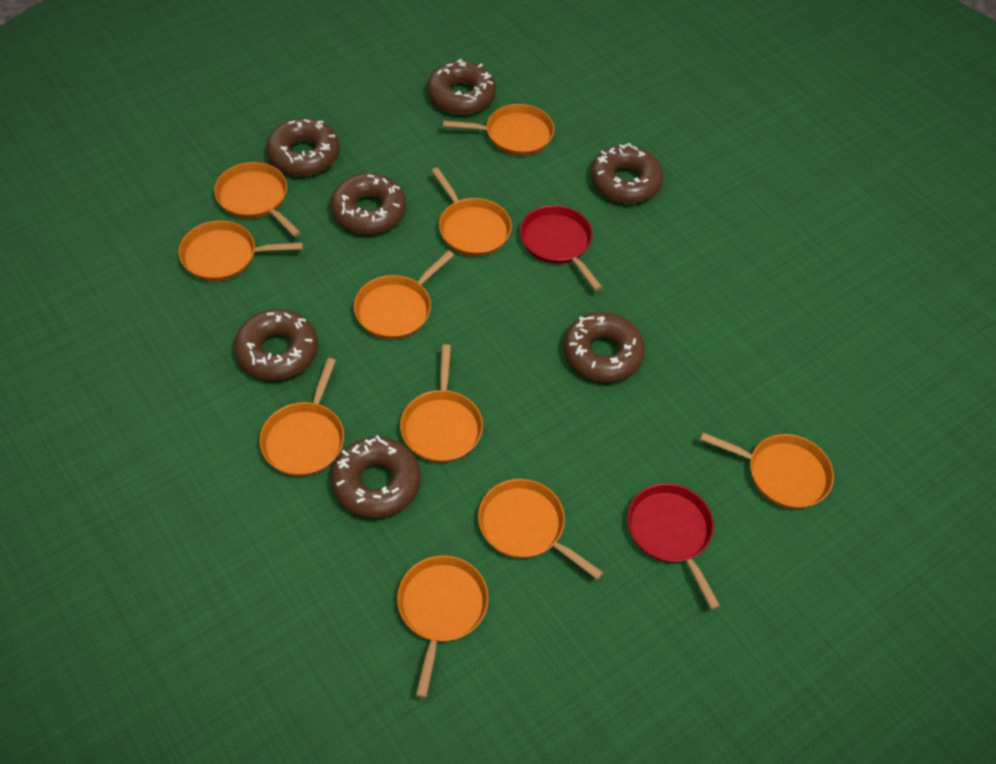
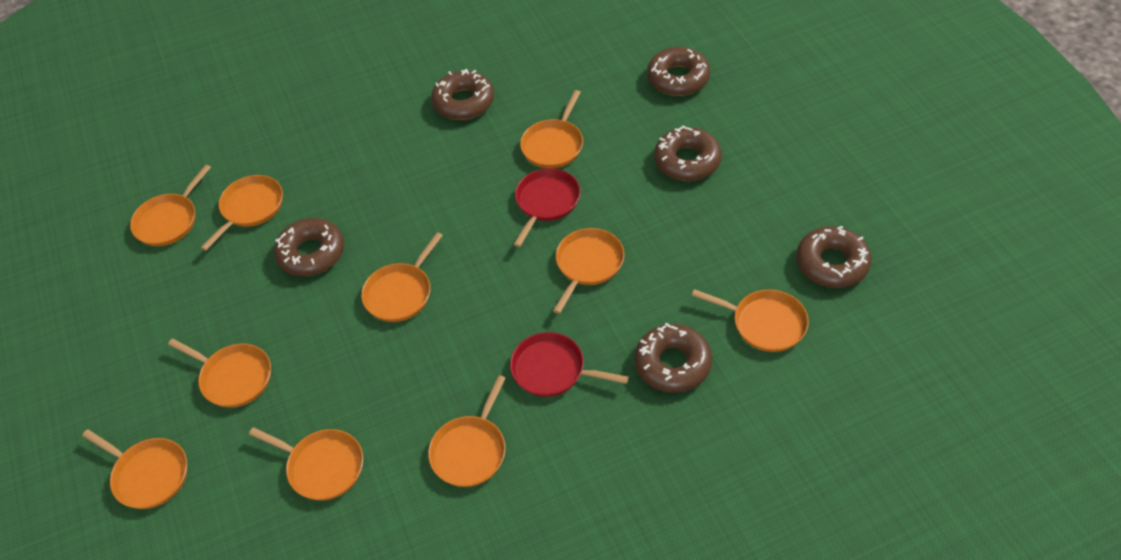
brown donut: [234,309,318,381] [266,118,340,176] [331,173,406,234] [331,435,421,519] [427,59,496,115] [563,312,645,382] [591,143,663,203] = 7 -> [274,218,344,276] [431,69,494,120] [634,323,712,393] [647,47,710,96] [654,125,722,181] [796,226,871,288] = 6

